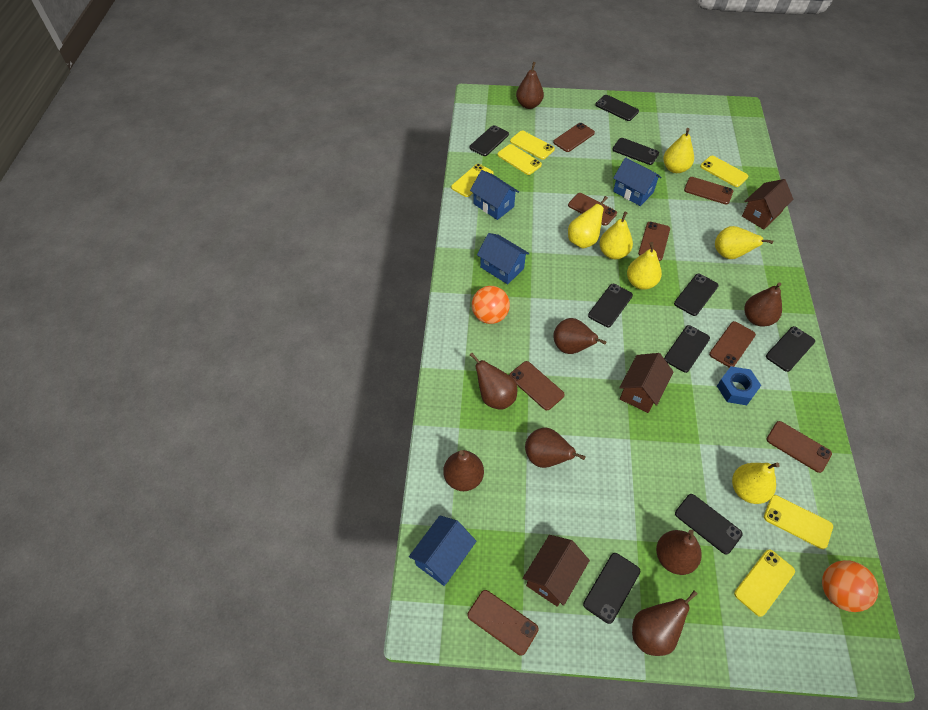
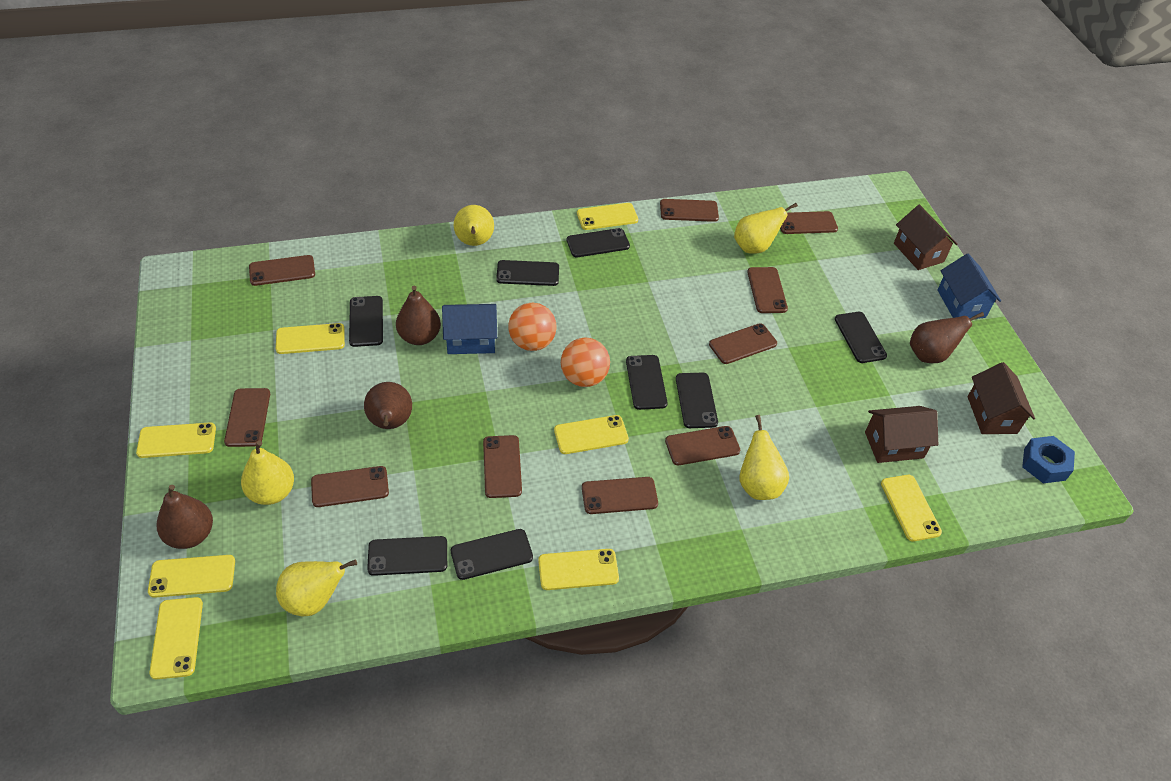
black phone: [469,125,509,156] [583,553,640,624] [588,284,633,327] [595,95,639,121] [612,138,659,165] [664,325,710,373] [674,274,719,316] [675,494,743,555] [766,326,815,372] = 9 -> [349,296,383,347] [367,536,447,576] [451,529,533,580] [496,260,559,286] [567,228,630,257] [626,355,668,410] [676,373,718,428] [835,312,887,363] = 8
blue house: [409,516,476,586] [470,170,519,220] [477,233,530,284] [613,157,662,206] = 4 -> [442,304,497,354] [937,254,1001,319] = 2
brown pear: [443,450,484,491] [470,353,517,410] [516,62,544,109] [525,427,586,468] [553,318,606,354] [632,591,698,656] [656,530,702,575] [745,283,782,327] = 8 -> [157,485,213,549] [364,382,412,429] [396,286,441,345] [910,312,984,363] = 4
brown phone: [468,590,539,656] [509,361,565,410] [553,123,595,152] [568,193,617,226] [638,222,670,261] [684,177,733,205] [709,321,756,368] [767,421,832,473] = 8 -> [224,388,270,447] [249,255,315,286] [311,466,389,507] [483,435,522,498] [582,477,658,514] [660,199,719,222] [665,426,740,465] [709,323,777,364] [747,267,788,313] [780,211,838,234] = 10
yellow pear: [568,196,608,248] [599,211,633,259] [627,242,662,290] [663,128,694,173] [715,226,773,259] [732,463,780,504] = 6 -> [241,441,294,505] [276,559,357,616] [454,205,494,246] [734,203,798,254] [739,415,789,500] = 5
yellow phone: [451,164,494,197] [497,144,542,175] [510,131,555,160] [700,156,748,187] [734,549,795,617] [764,495,833,549] = 6 -> [136,423,216,458] [148,555,235,598] [149,597,203,679] [276,323,345,354] [538,549,619,590] [554,415,629,454] [577,203,638,230] [881,475,942,541] = 8

